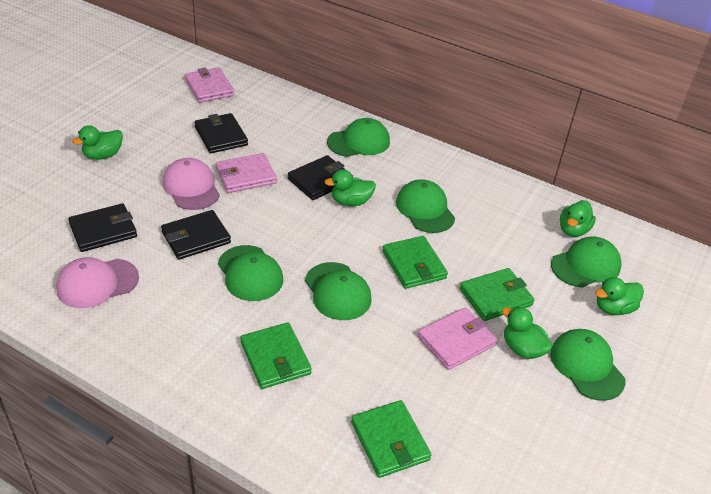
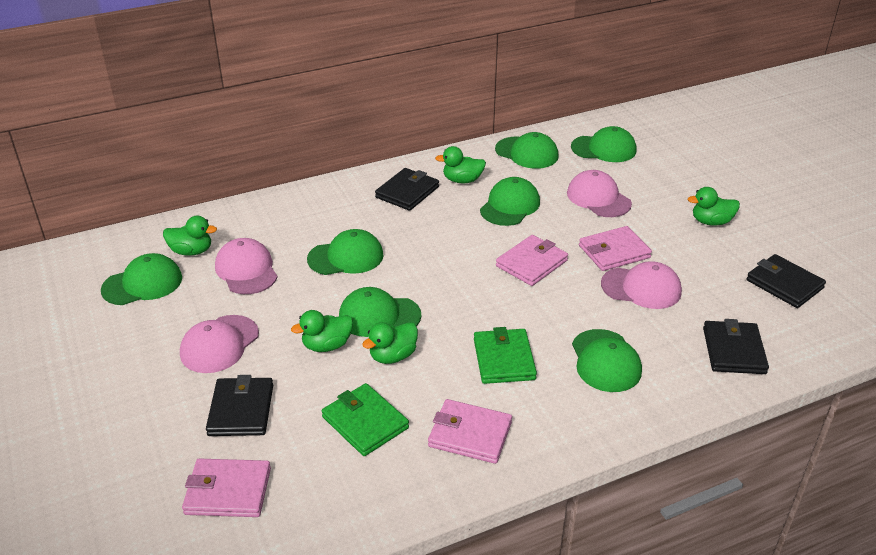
green cap: [218,245,283,301] [305,262,372,320] [327,118,390,157] [396,179,455,233] [550,329,625,401] [551,236,622,288] = 6 -> [101,253,182,305] [307,229,383,275] [339,287,421,337] [480,177,540,226] [495,132,559,169] [571,126,636,162] [572,329,642,392] = 7
green wallet: [240,322,312,389] [351,400,432,478] [382,236,448,289] [460,268,535,321] = 4 -> [322,383,409,456] [474,327,537,384] = 2
pink cap: [56,257,139,308] [162,158,220,210] = 2 -> [180,315,259,373] [215,238,278,294] [567,170,632,217] [601,261,682,309] = 4
pink wallet: [185,67,234,103] [216,153,277,193] [418,307,497,370] = 3 -> [182,459,271,517] [428,399,512,464] [496,235,568,286] [579,226,652,271] = 4

